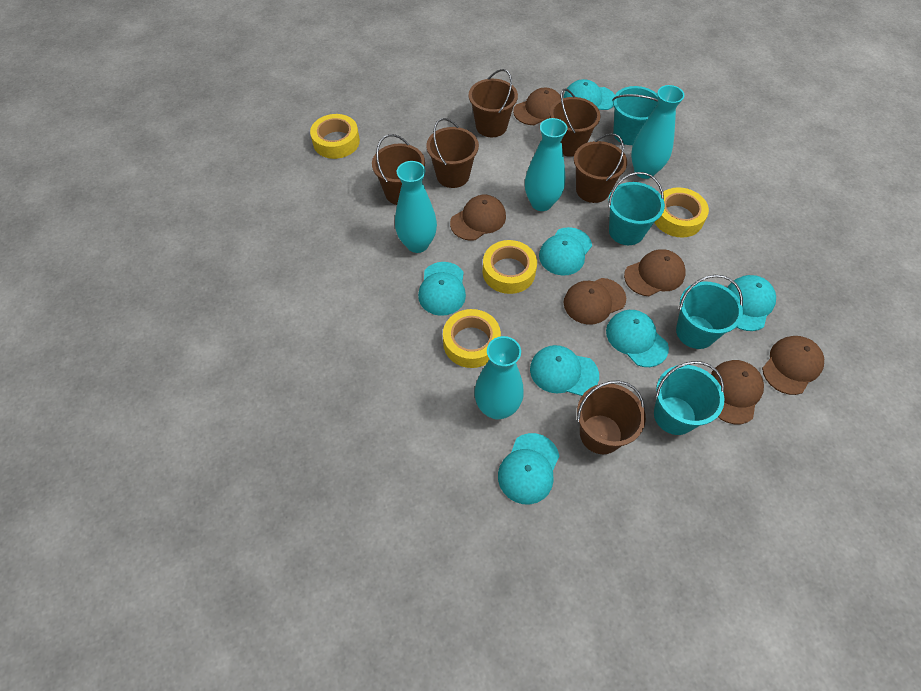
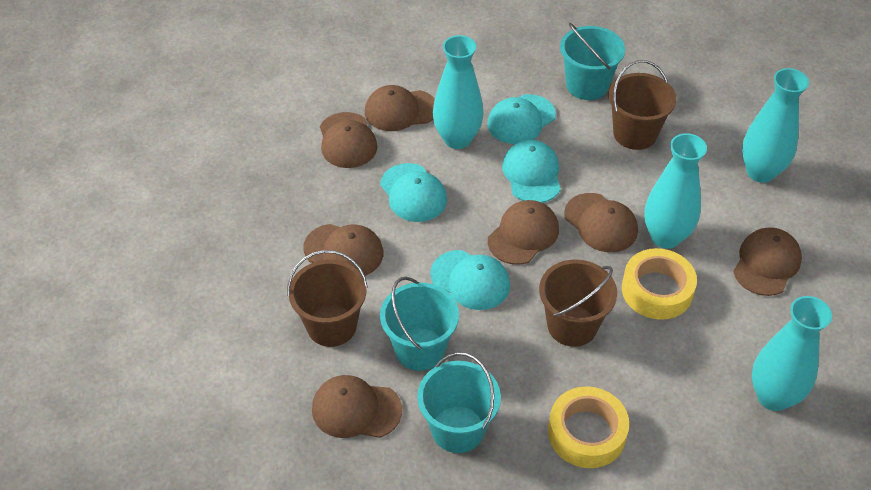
brown bucket: [372,134,425,205] [426,118,479,188] [469,69,518,137] [550,88,601,157] [574,133,627,203] [577,380,646,454] = 6 -> [287,250,368,347] [539,260,617,347] [609,60,677,150] = 3
brown cap: [450,195,506,241] [513,88,561,125] [564,278,626,325] [624,249,686,296] [711,360,764,424] [762,336,824,395] = 6 -> [303,224,383,276] [312,375,402,438] [320,112,377,168] [365,85,435,131] [488,200,559,265] [564,193,638,252] [733,227,802,296] = 7
turquoise bucket: [608,172,665,245] [612,86,658,145] [654,361,724,435] [676,275,743,349] = 4 -> [380,277,459,371] [417,352,501,453] [560,23,625,100] = 3
turquoise cap: [418,262,466,316] [498,433,559,504] [530,345,599,396] [539,227,592,276] [563,79,615,110] [606,310,669,367] [728,275,776,331] = 7 -> [380,163,447,222] [430,250,510,310] [487,94,556,144] [502,140,561,203] = 4
yellow tape: [310,114,360,159] [443,309,501,368] [483,240,537,294] [654,187,709,238] = 4 -> [548,386,629,468] [622,248,697,320] = 2

